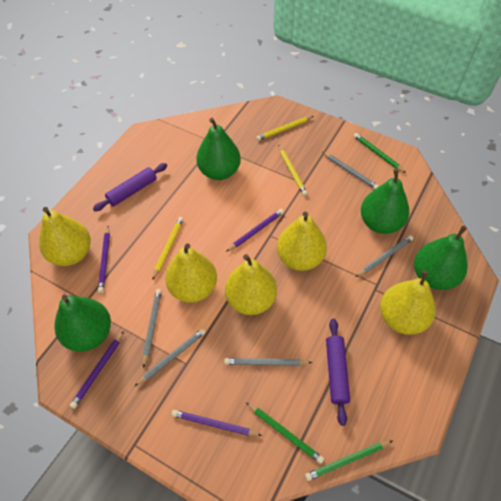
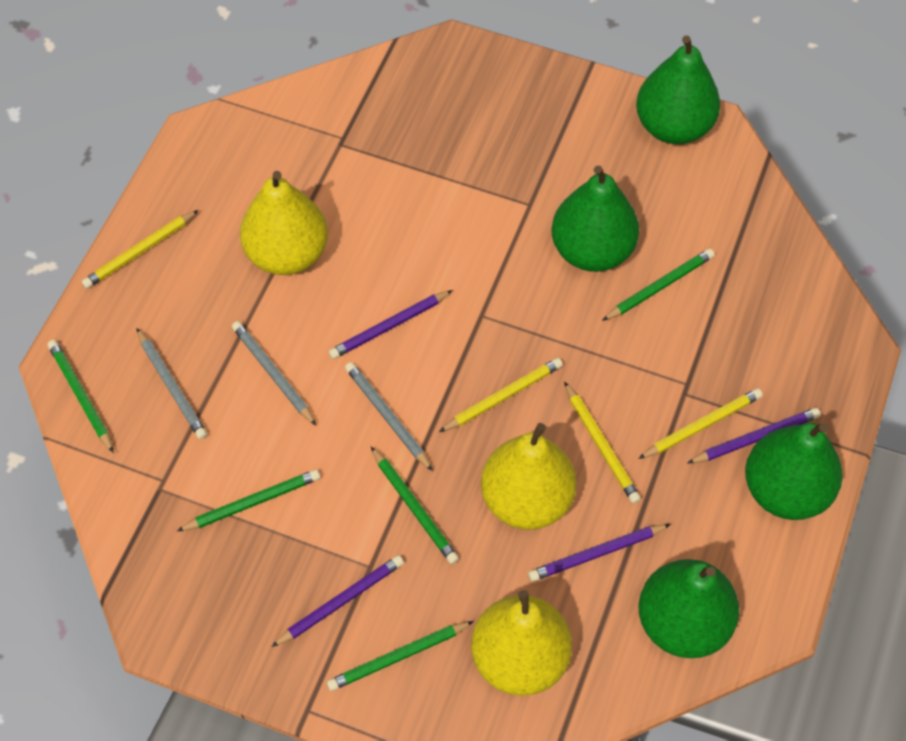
green pencil: [246,403,324,464] [305,441,392,481] [353,133,406,173] = 3 -> [48,340,114,453] [177,469,320,531] [327,621,474,691] [371,447,459,564] [602,248,715,321] = 5
grey pencil: [135,328,206,386] [143,289,162,368] [224,358,312,366] [322,152,379,189] [356,235,413,277] = 5 -> [137,328,207,439] [232,321,317,426] [345,362,433,471] = 3
purple rolling pin: [93,163,167,211] [326,319,350,426] = 2 -> none = 0
yellow pear: [39,207,91,266] [165,243,217,303] [225,254,277,315] [277,212,327,271] [380,270,436,335] = 5 -> [240,171,328,275] [471,590,572,696] [481,423,577,530] = 3
yellow pencil: [152,217,184,280] [256,116,314,141] [278,145,307,196] = 3 -> [82,210,198,288] [439,358,563,432] [564,381,641,503] [638,388,763,459] = 4

